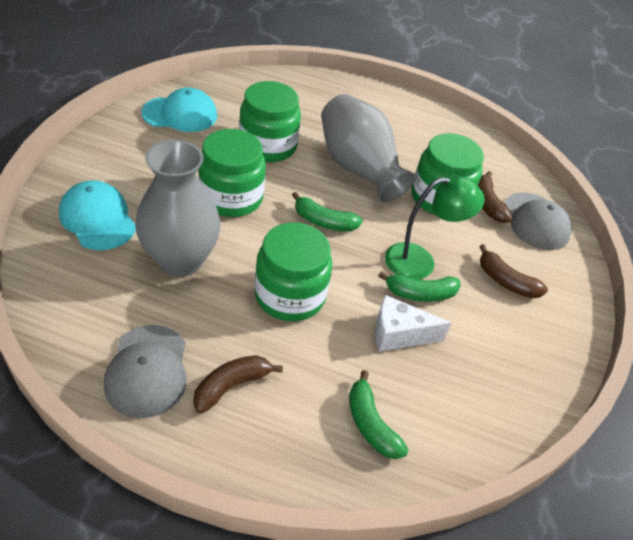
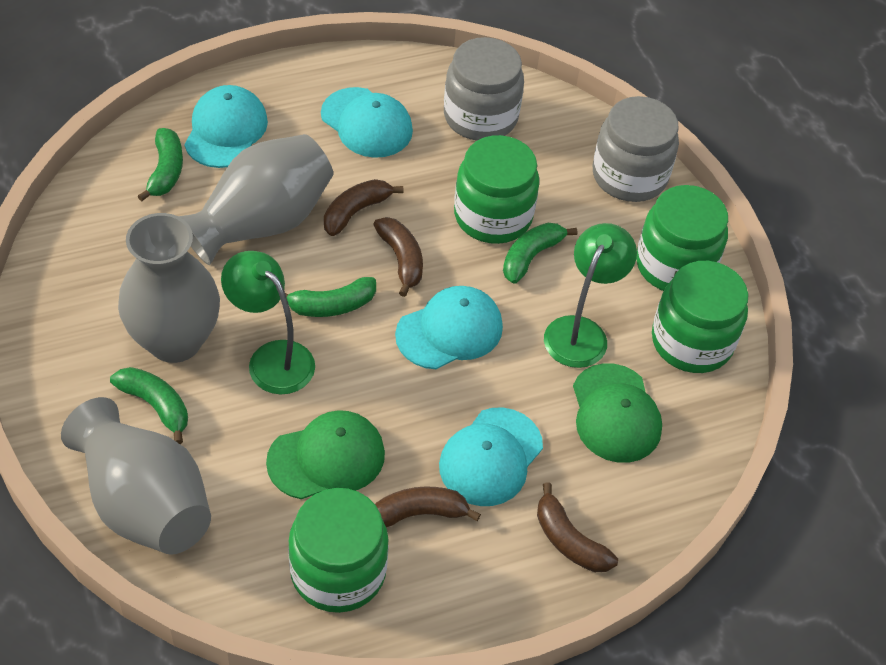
brown banana: [193,355,283,414] [478,171,513,223] [479,244,548,298] = 3 -> [324,179,404,236] [373,217,423,297] [375,487,481,527] [537,482,618,572] = 4
green banana: [292,192,363,231] [349,370,409,459] [378,271,461,302] = 3 -> [110,367,188,444] [138,128,183,201] [285,277,376,317] [503,223,577,284] = 4
green cap: none = 0 -> [266,410,385,499] [573,363,662,463] = 2
green lamp: [385,174,485,280] = 1 -> [221,251,315,395] [544,223,637,368] = 2
grey cap: [104,325,187,418] [505,192,572,250] = 2 -> none = 0
grey jar: none = 0 -> [444,37,524,141] [593,96,679,202] = 2
grey vase: [135,140,220,277] [321,94,416,203] = 2 -> [61,397,211,555] [118,213,220,363] [178,134,333,265] = 3
turquoise cap: [59,180,136,250] [142,88,217,132] = 2 -> [184,85,268,168] [321,87,413,158] [395,286,503,369] [439,407,543,506] = 4
white cheese: [375,295,452,352] = 1 -> none = 0

